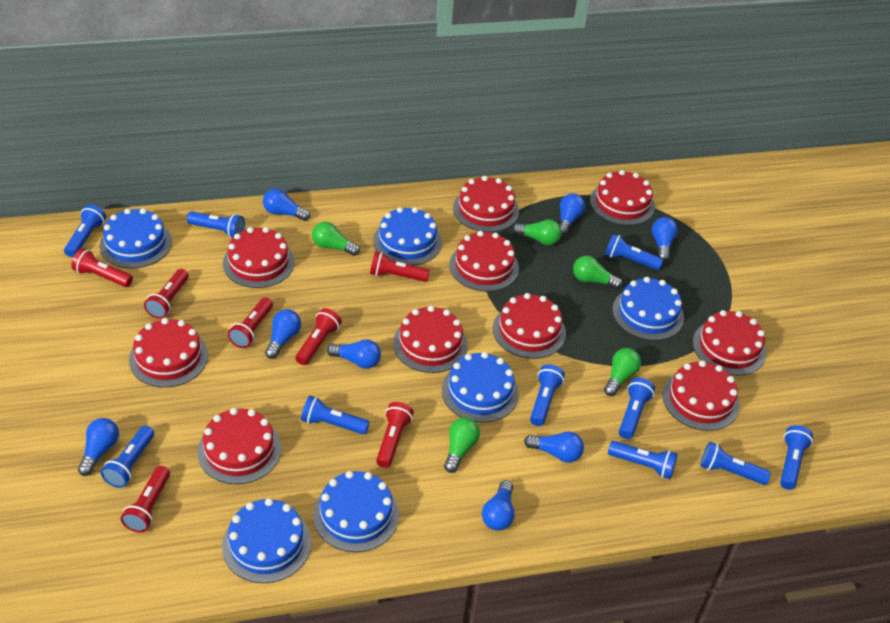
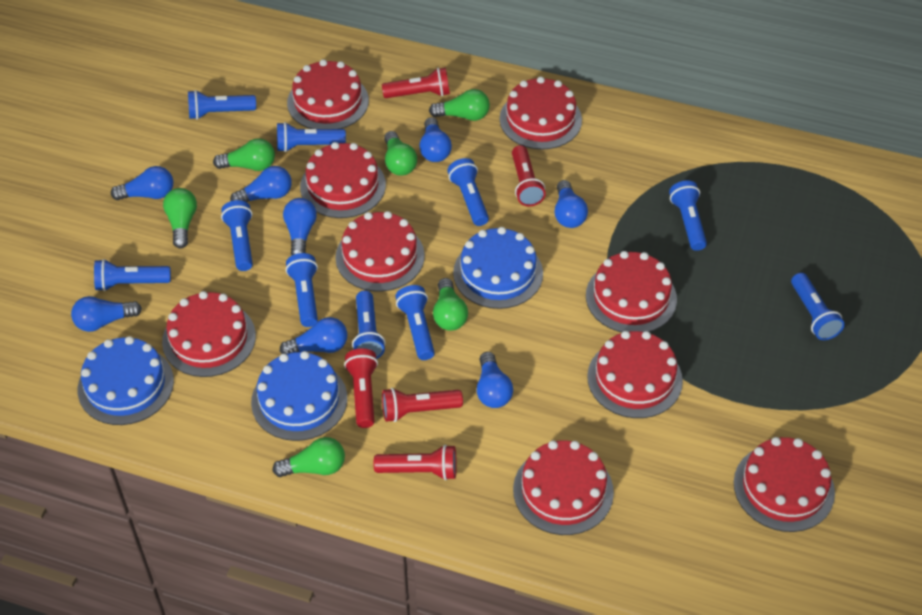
blue cake: [99,208,172,269] [222,498,311,583] [313,471,399,552] [373,207,442,266] [442,352,519,423] [613,277,684,340] = 6 -> [78,336,174,425] [251,351,347,441] [453,227,543,309] = 3
green light bulb: [312,222,360,256] [444,417,480,473] [512,219,562,245] [573,256,623,289] [604,348,641,396] = 5 -> [163,188,197,248] [213,138,275,171] [272,437,345,477] [384,131,417,176] [429,89,490,121] [433,278,468,331] = 6
red cake: [129,318,208,387] [198,408,281,484] [223,227,294,288] [393,306,468,373] [449,231,519,291] [453,176,519,232] [493,293,566,359] [590,170,655,225] [662,360,739,431] [693,310,766,376] = 10 -> [162,291,256,377] [287,59,369,129] [300,142,386,218] [335,211,425,292] [500,77,582,149] [513,440,614,535] [586,251,677,332] [587,331,683,418] [734,437,835,532] = 9
red flashlight: [71,248,133,287] [121,466,170,533] [144,269,189,319] [228,298,273,348] [295,308,342,365] [370,251,430,282] [376,402,414,468] = 7 -> [344,348,378,428] [374,445,457,480] [382,68,450,98] [382,388,463,422] [512,145,546,206] = 5

